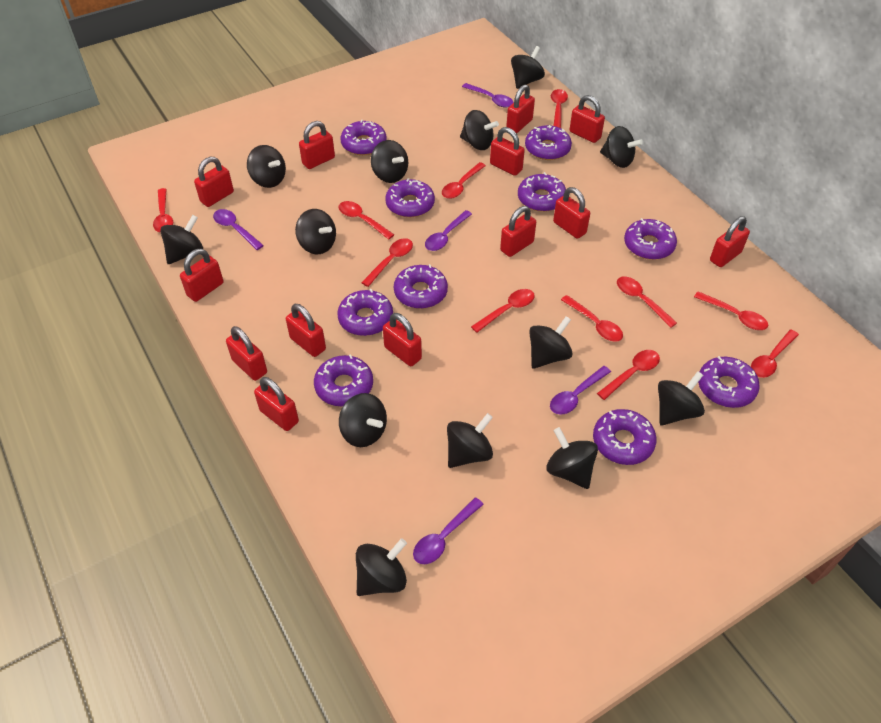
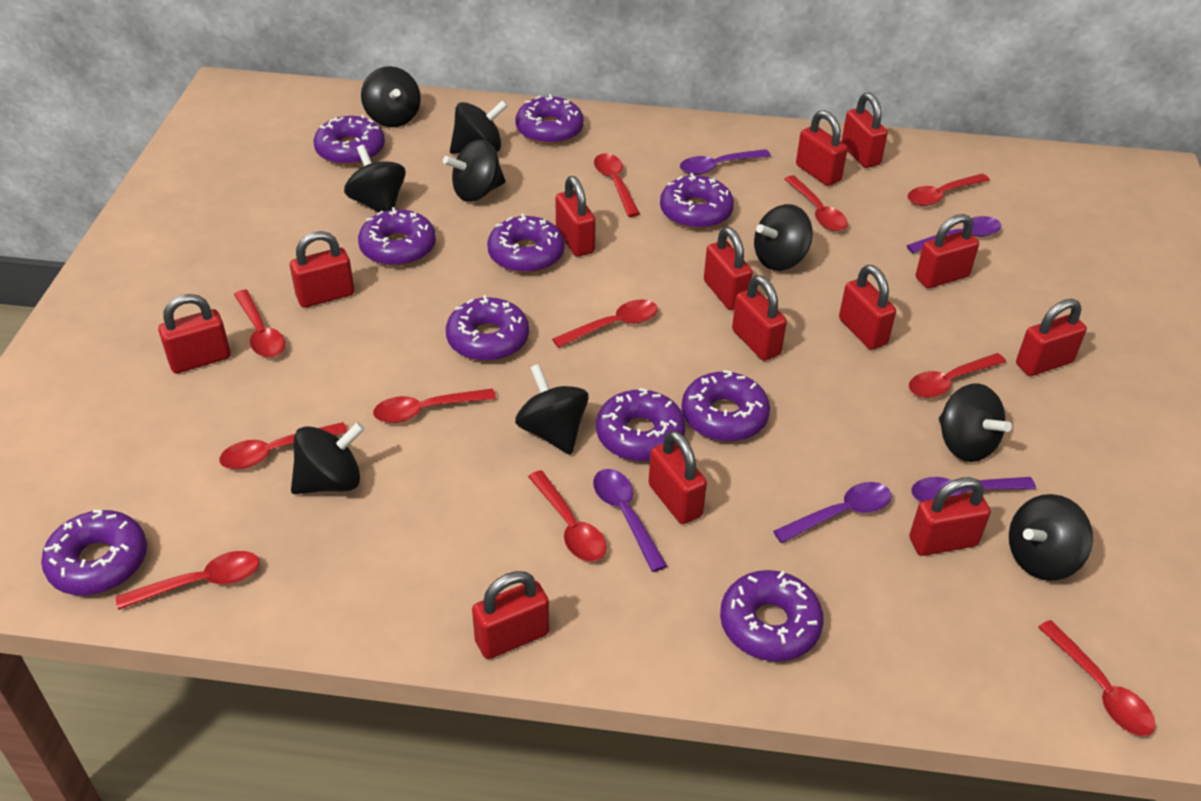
black spinning top: [160,215,203,264] [247,145,286,188] [295,209,336,254] [339,393,387,447] [356,538,407,596] [371,140,408,183] [447,413,493,468] [460,110,499,150] [511,46,545,89] [529,316,573,369] [547,427,598,489] [600,126,643,168] [658,371,705,426] = 13 -> [291,422,365,494] [344,145,406,213] [361,66,421,127] [443,139,506,202] [450,100,508,154] [515,364,589,455] [754,204,813,271] [939,383,1012,462] [1009,494,1093,580] = 9

